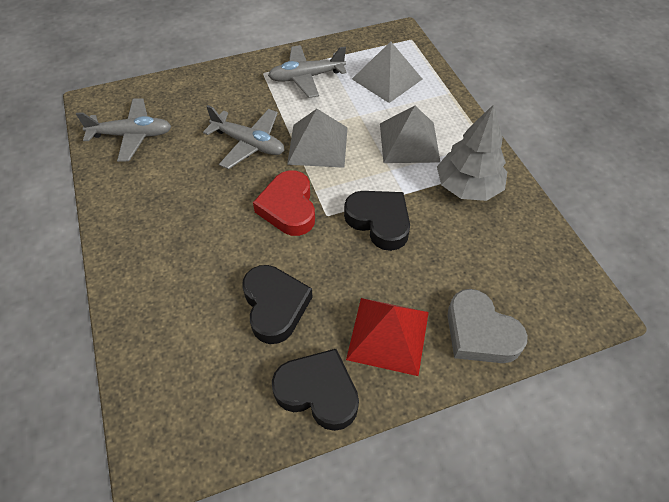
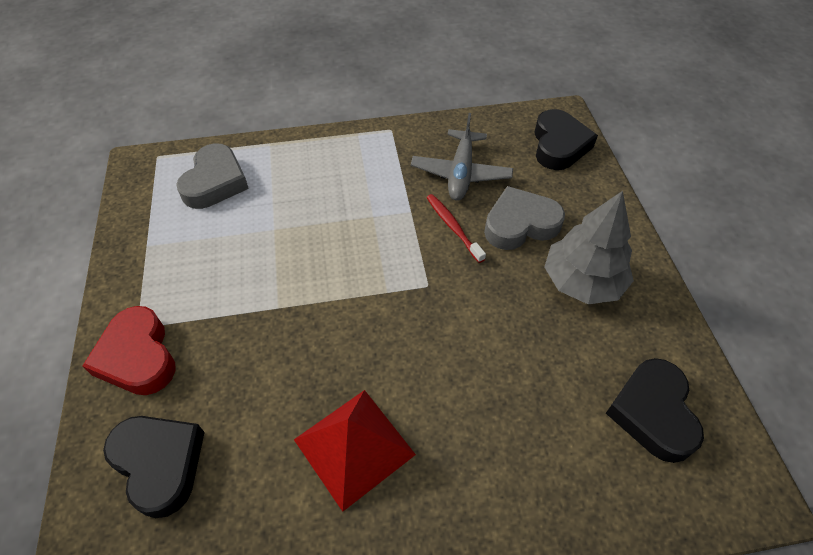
grey heart: [447,289,528,363] = 1 -> [176,143,249,209] [484,186,565,250] = 2
grey plane: [76,98,171,162] [203,105,284,169] [268,45,347,98] = 3 -> [411,113,513,201] = 1
grey pyramid: [287,109,348,168] [352,42,422,103] [380,106,440,163] = 3 -> none = 0
red toothbrush: none = 0 -> [427,194,486,263] = 1

